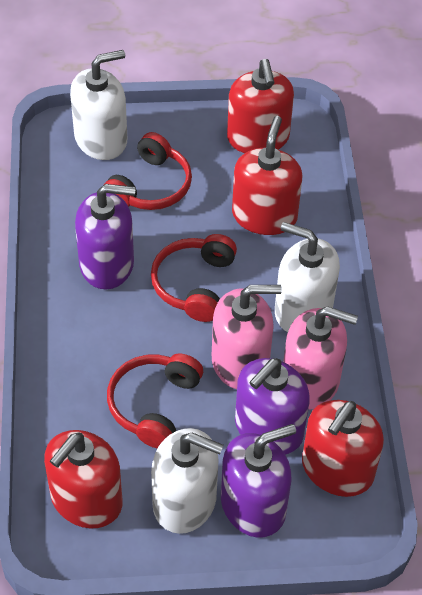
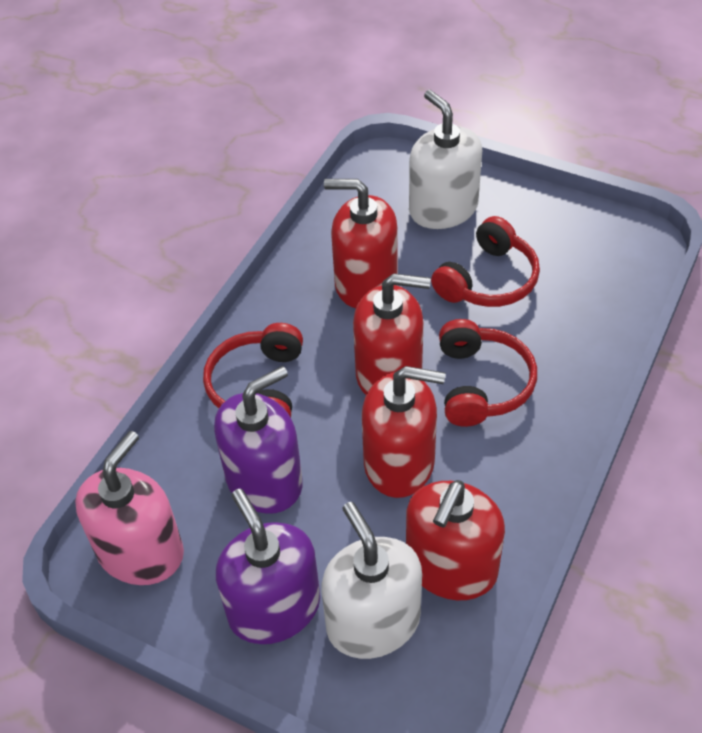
pink soap dispenser: [212,285,282,389] [283,306,358,410] = 2 -> [75,431,184,585] = 1
purple soap dispenser: [75,184,135,289] [221,424,296,538] [235,358,310,455] = 3 -> [214,366,303,514] [216,489,320,644] = 2
white soap dispenser: [70,50,127,160] [151,428,223,534] [275,222,340,332] = 3 -> [321,502,422,659] [409,90,482,229] = 2

